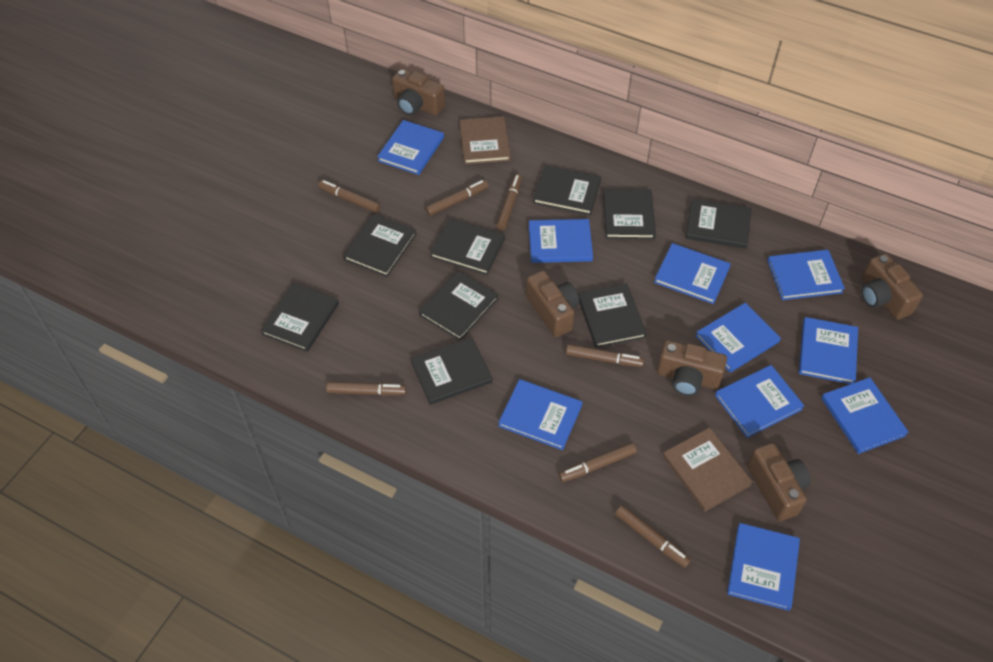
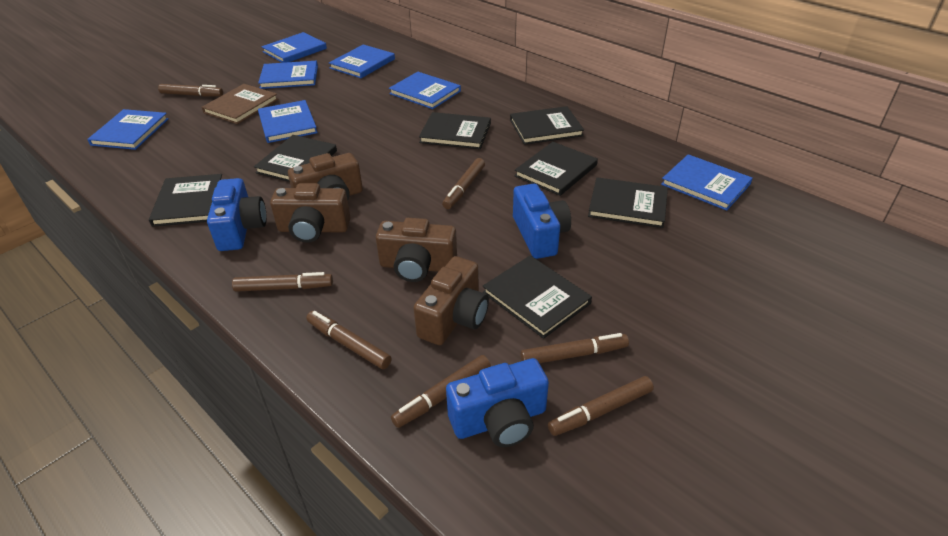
black book: [261,283,339,352] [343,214,417,277] [411,337,492,405] [419,271,499,341] [430,218,505,275] [533,165,601,215] [578,283,647,348] [603,189,656,239] [686,198,752,249] = 9 -> [149,174,222,227] [254,135,337,182] [419,112,491,149] [483,256,592,339] [510,106,584,145] [515,142,598,196] [588,177,668,228] = 7
blue book: [377,120,444,175] [498,379,582,450] [529,219,593,263] [654,243,731,304] [695,303,781,372] [715,365,804,438] [727,523,800,611] [767,250,845,300] [799,317,858,384] [821,377,909,454] = 10 -> [87,109,169,150] [258,61,318,89] [258,100,318,143] [261,32,327,63] [329,44,395,78] [389,72,461,109] [661,154,753,211] = 7
blue camera: none = 0 -> [207,178,267,251] [446,358,549,447] [513,184,571,259] = 3
brown book: [459,116,511,164] [663,428,753,512] = 2 -> [202,84,278,124] = 1
brown camera: [392,68,445,116] [526,270,579,337] [657,340,727,396] [747,443,811,521] [861,253,923,320] = 5 -> [270,183,351,243] [288,153,363,200] [376,218,457,282] [414,256,489,345] = 4

